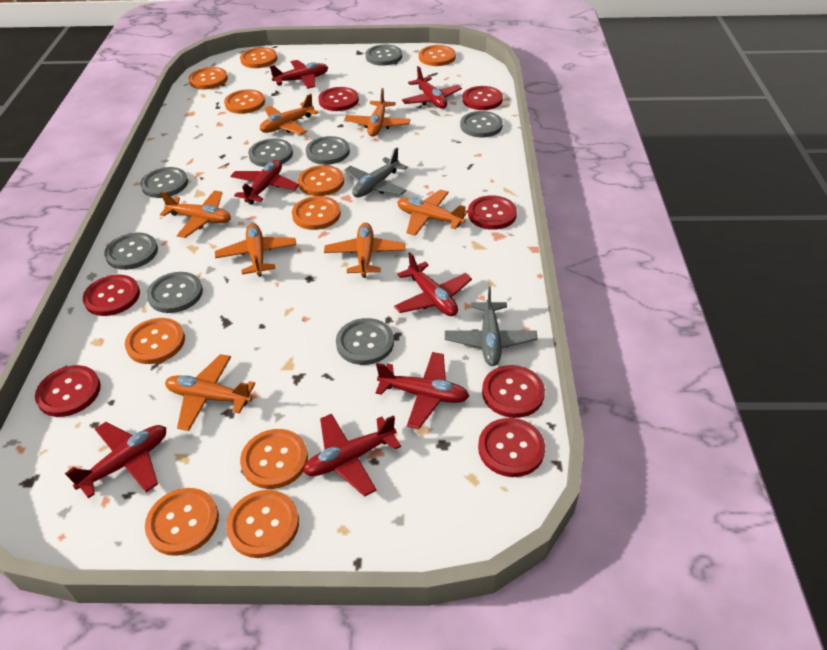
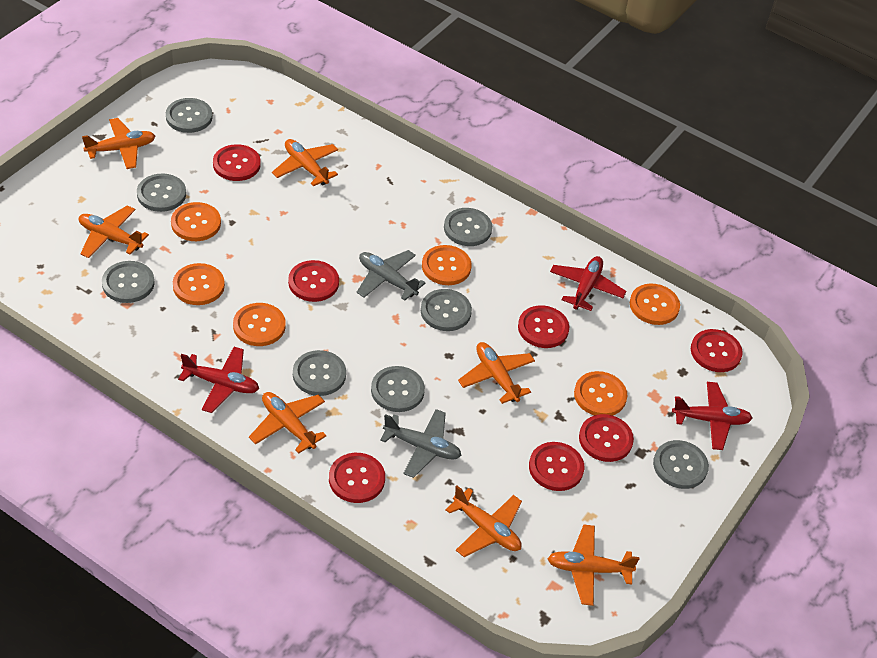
orange button: [125,318,185,364] [145,488,219,556] [188,67,228,89] [224,89,265,114] [226,490,299,558] [240,47,278,68] [240,429,308,489] [292,196,341,230] [298,165,344,196] [419,45,456,66] = 10 -> [171,202,221,241] [173,263,225,305] [233,303,285,346] [422,245,472,285] [574,371,627,416] [630,284,680,325] = 6
red plane: [65,422,166,498] [230,160,299,205] [270,60,328,89] [303,414,401,497] [376,352,469,429] [394,252,472,316] [402,66,462,109] = 7 -> [178,347,259,413] [550,256,626,311] [672,382,752,450] = 3

